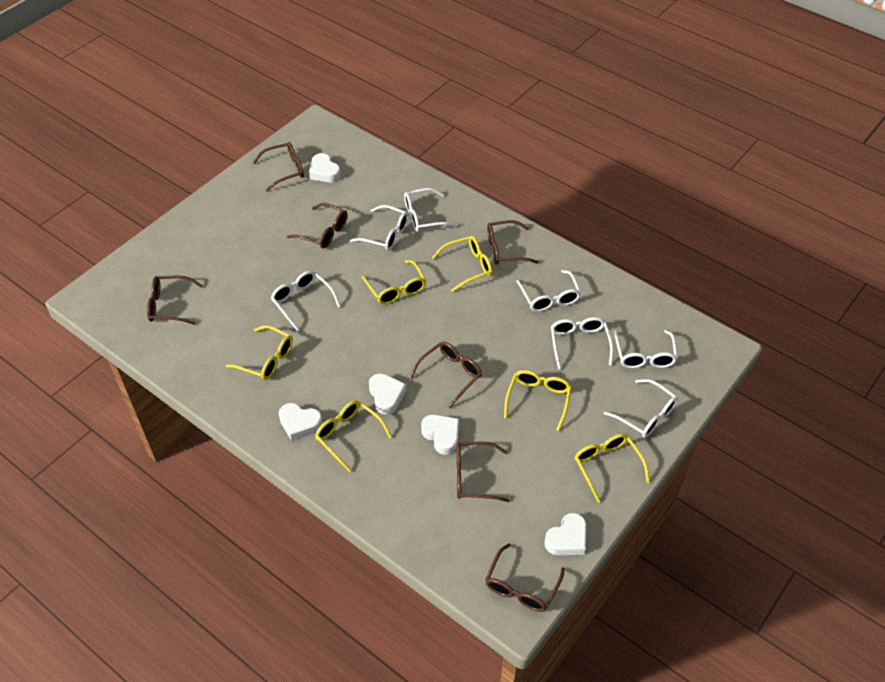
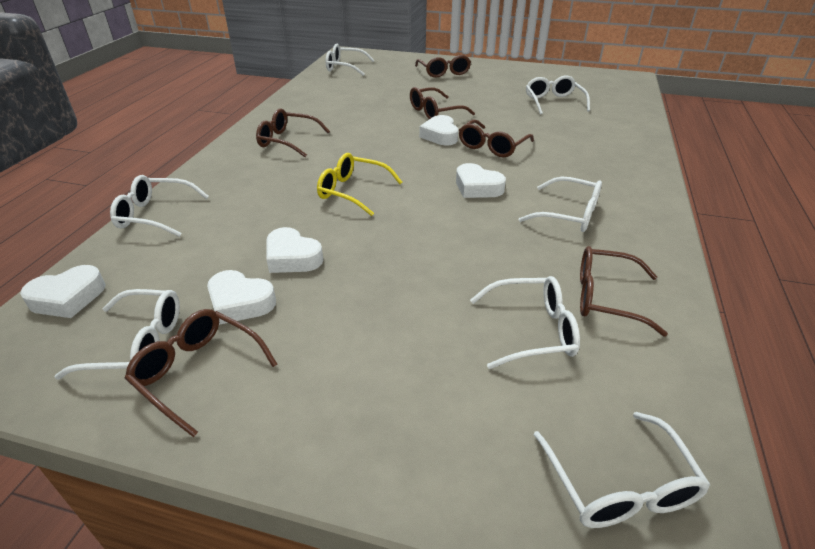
brown glasses: [147,276,203,325] [253,142,304,191] [287,203,348,248] [410,341,482,408] [456,442,510,502] [485,543,565,612] [487,220,539,265] = 7 -> [125,309,277,437] [256,109,330,157] [410,87,475,119] [415,55,471,78] [459,119,534,158] [580,246,668,337] = 6
yellow glasses: [226,325,293,380] [315,400,392,472] [362,260,426,304] [432,236,492,292] [504,370,572,431] [575,434,650,503] = 6 -> [317,153,402,216] = 1

